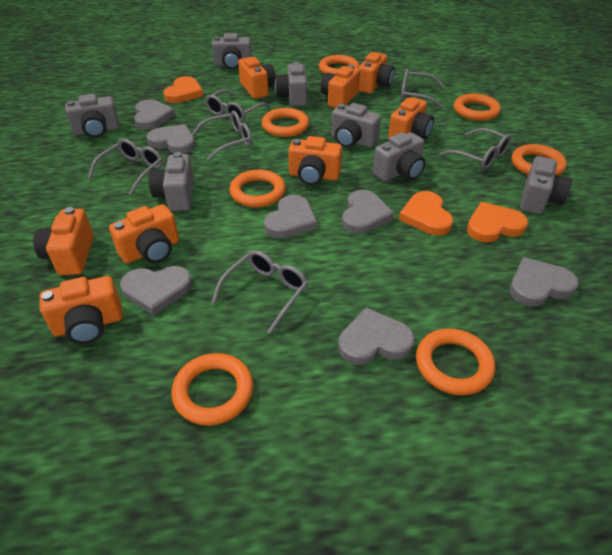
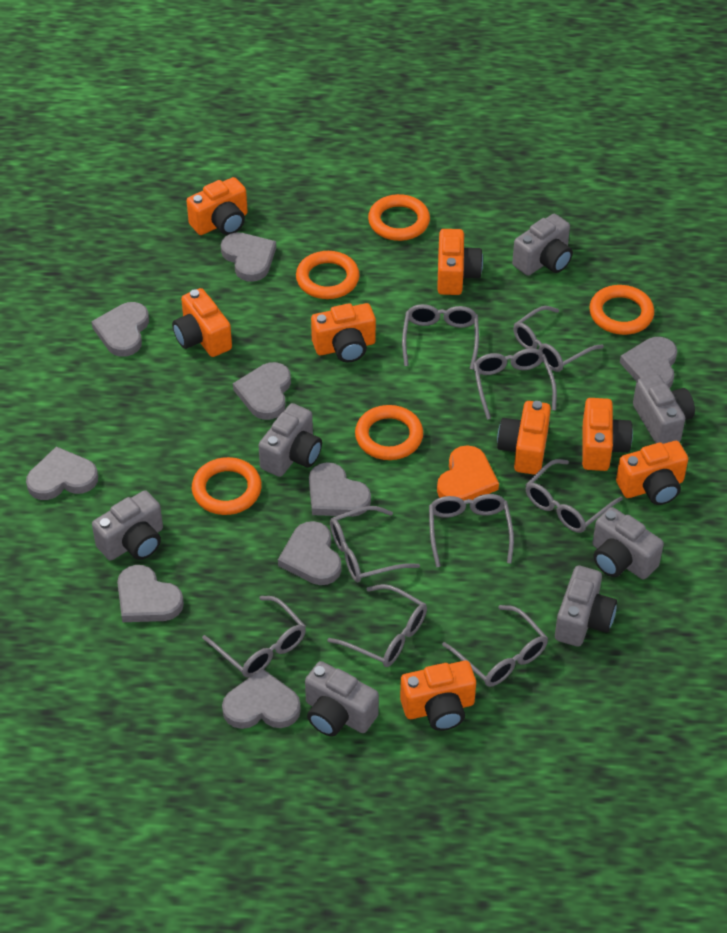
grey glasses: [88,139,163,195] [192,111,252,161] [205,89,270,122] [212,250,308,334] [400,69,445,108] [439,128,511,170] = 6 -> [202,596,306,677] [327,584,427,667] [330,506,420,582] [402,304,479,370] [429,494,514,568] [442,605,548,687] [473,348,557,420] [513,306,604,372] [526,459,623,533] = 9
grey heart: [120,266,192,315] [134,99,175,130] [147,124,195,154] [264,195,318,238] [338,307,415,365] [342,190,394,234] [509,257,579,307] = 7 -> [26,446,98,500] [91,302,149,357] [117,565,184,622] [221,232,276,282] [222,668,301,729] [233,362,291,420] [278,521,341,585] [309,462,371,517] [620,337,677,388] = 9
orange heart: [163,76,203,103] [399,191,453,235] [467,202,528,242] = 3 -> [437,445,499,500] = 1
orange ring: [171,353,253,426] [229,170,286,207] [261,108,309,137] [319,55,359,74] [416,329,495,395] [454,93,501,121] [512,144,567,175] = 7 -> [192,457,262,515] [296,251,360,299] [355,405,423,460] [368,194,430,241] [589,285,654,335] = 5

